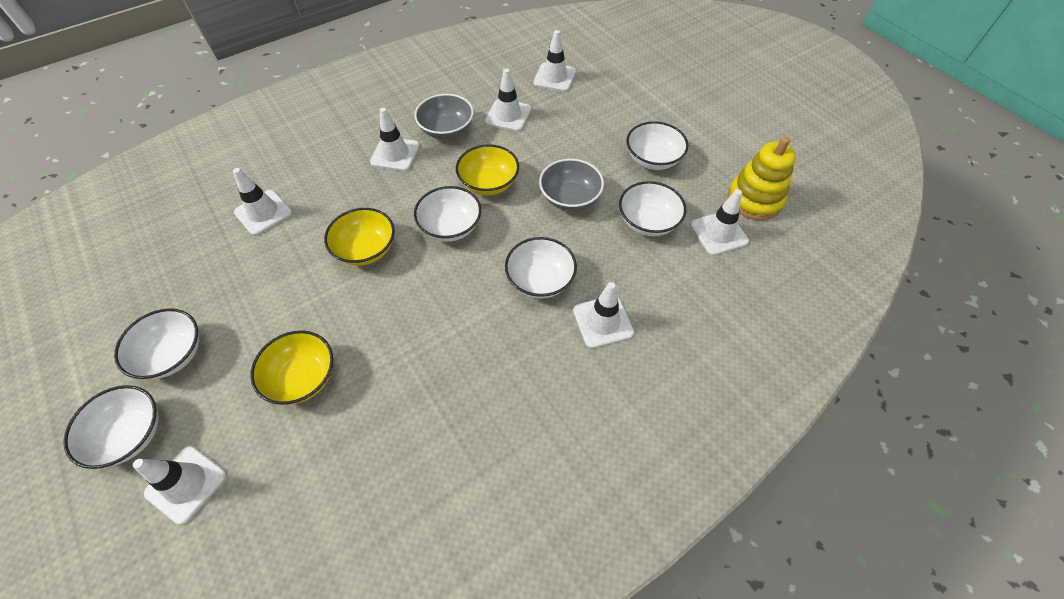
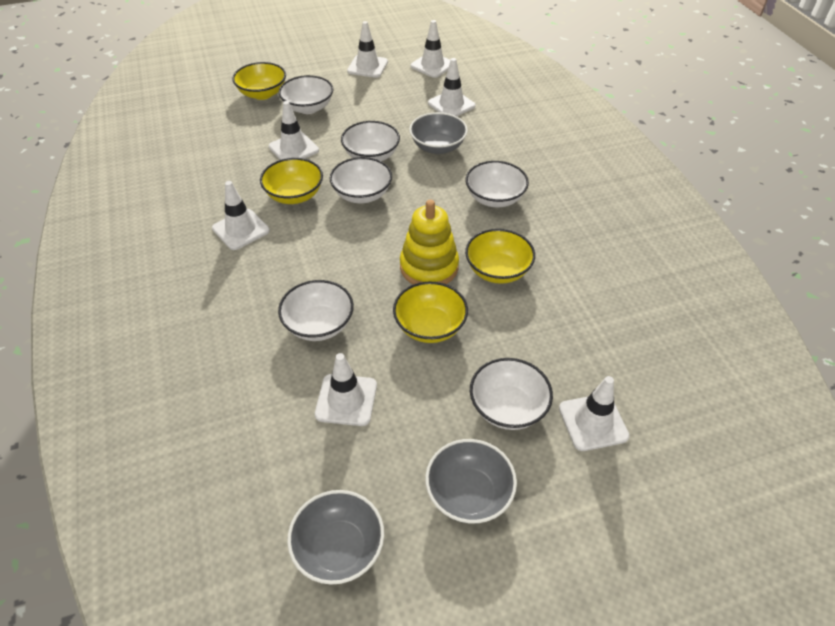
grey bowl: [414,94,474,139] [539,159,604,211] = 2 -> [287,490,384,585] [409,112,468,154] [425,439,517,524] = 3
yellow bowl: [250,330,333,405] [324,208,395,266] [456,144,519,195] = 3 -> [232,62,286,100] [260,158,323,204] [393,281,468,343] [465,229,535,284] = 4

